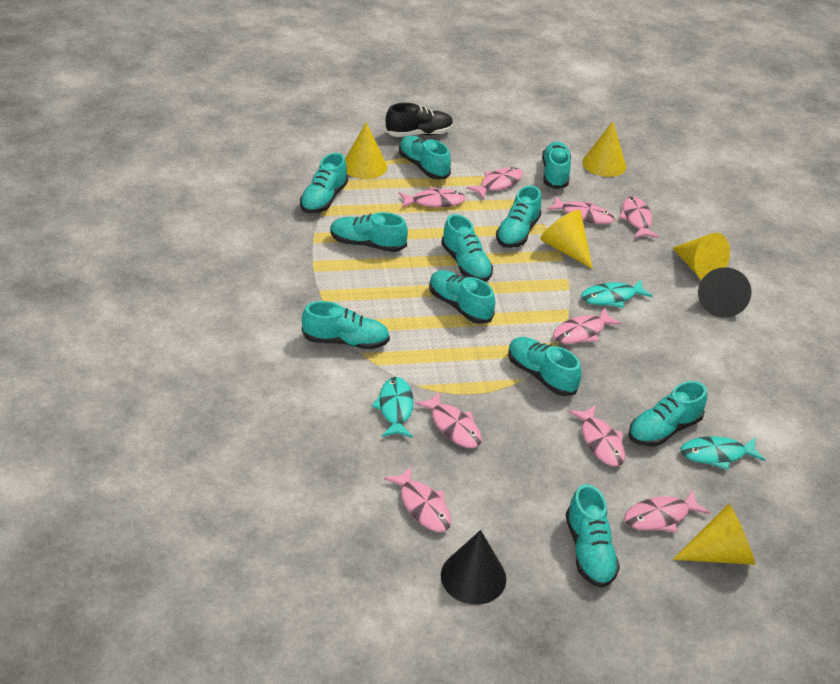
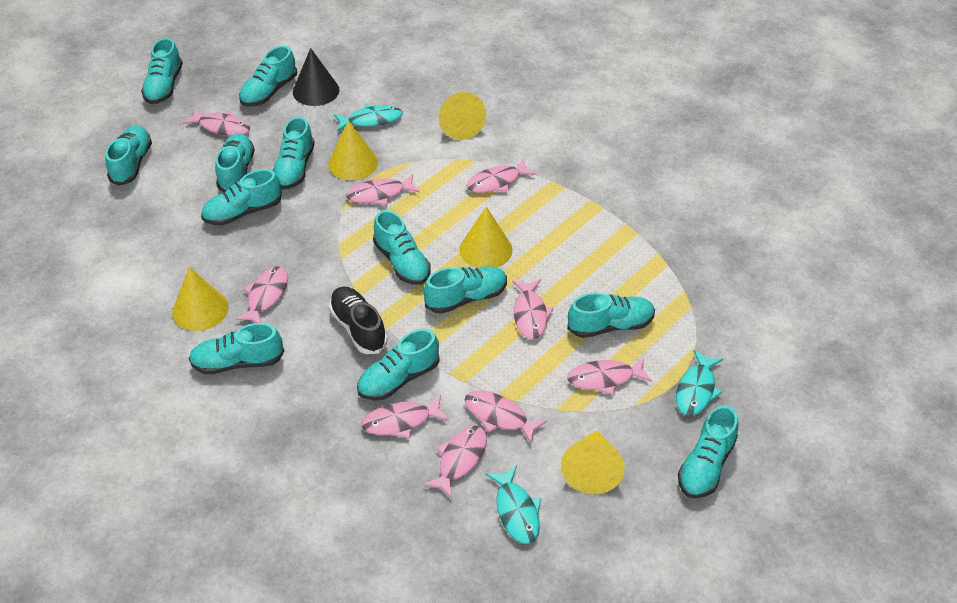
black cone: [441,530,506,605] [698,267,751,318] = 2 -> [293,48,339,106] = 1
turquoise shoe: [300,153,348,213] [302,301,390,350] [330,212,408,252] [399,136,451,180] [429,270,495,324] [441,214,493,282] [496,186,541,248] [508,337,581,396] [542,142,571,189] [566,484,620,588] [629,381,707,446] = 11 -> [105,125,152,186] [141,38,183,104] [189,323,284,375] [201,169,282,226] [215,133,255,192] [239,46,297,107] [273,117,315,190] [357,329,440,400] [373,210,431,285] [424,266,507,314] [567,293,655,338] [678,405,738,498] = 12

